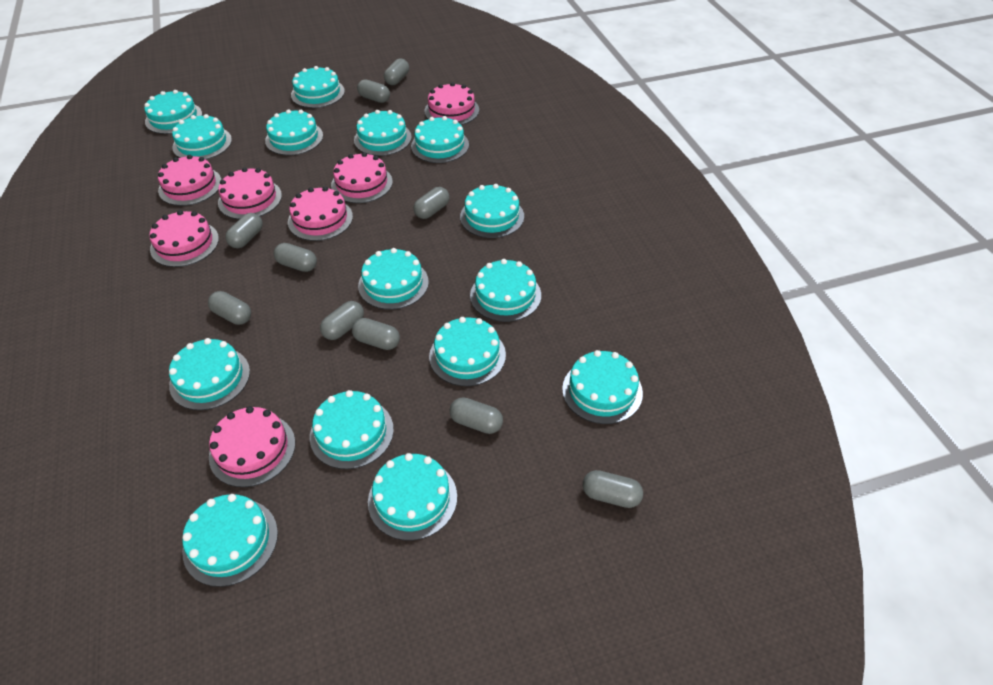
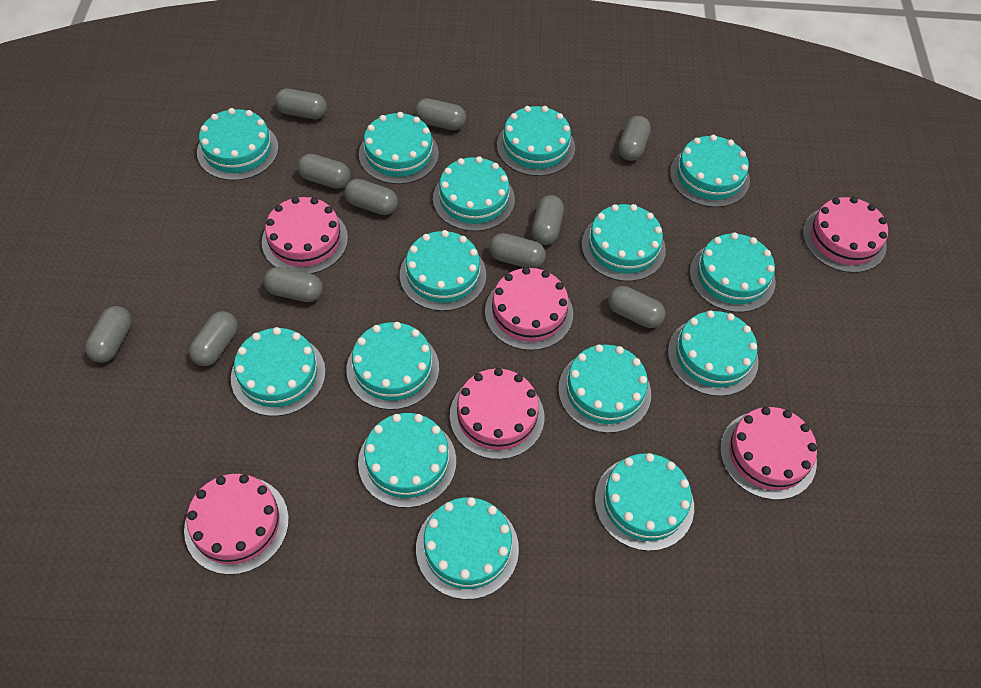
grey capsule: [208,291,251,325] [225,213,263,248] [274,243,317,272] [320,301,364,340] [352,318,400,350] [357,79,390,103] [384,59,409,85] [414,187,449,219] [450,397,503,434] [583,470,643,508] = 10 -> [85,306,132,363] [189,311,238,366] [264,267,323,302] [275,89,327,119] [297,154,351,189] [344,179,398,215] [415,98,466,130] [489,233,546,268] [532,195,564,245] [608,286,665,328] [619,116,651,161] = 11
pink cake: [149,210,219,267] [158,155,222,206] [209,406,295,487] [218,167,282,219] [288,187,353,241] [331,152,393,203] [424,82,479,125] = 7 -> [184,474,289,575] [262,197,348,274] [450,368,544,460] [485,267,573,350] [720,407,817,500] [803,197,888,273] = 6

